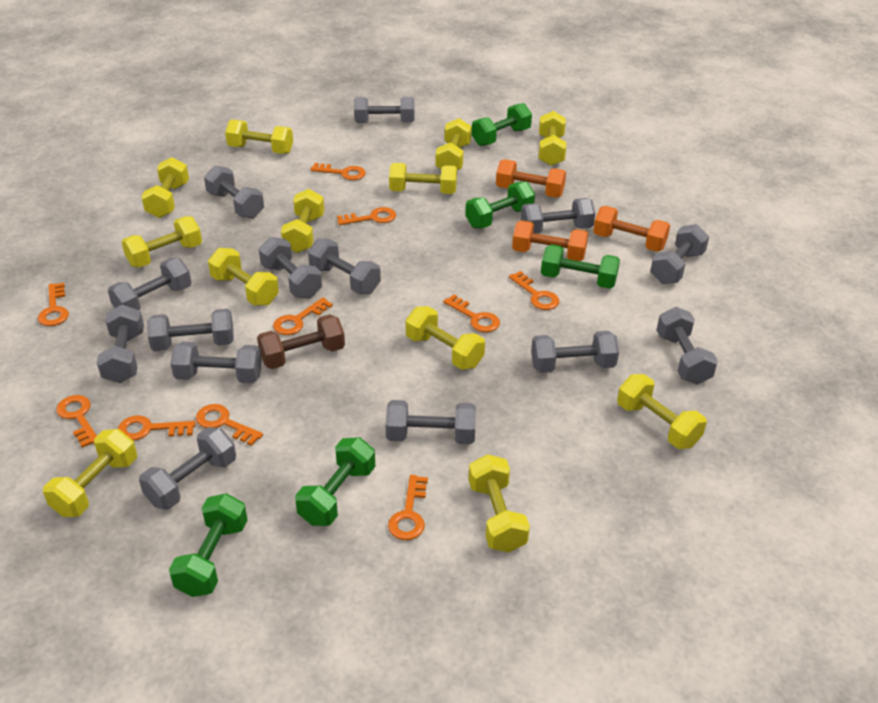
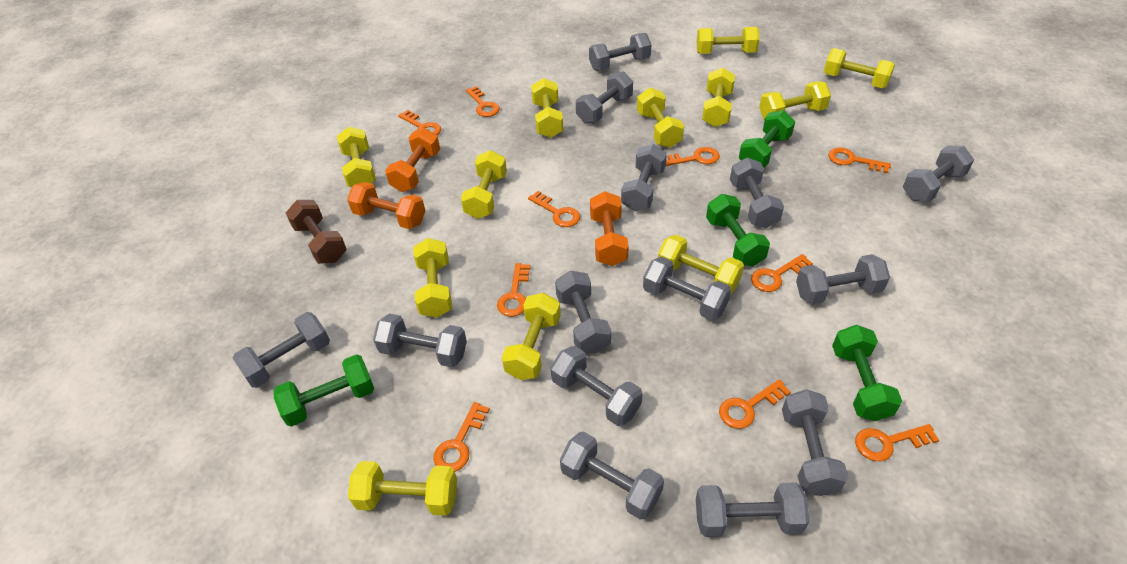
green dumbbell: [169,493,248,597] [295,437,375,526] [465,182,535,228] [472,103,532,146] [541,244,620,289] = 5 -> [274,354,374,427] [706,194,770,267] [739,110,795,168] [832,325,902,421] = 4

